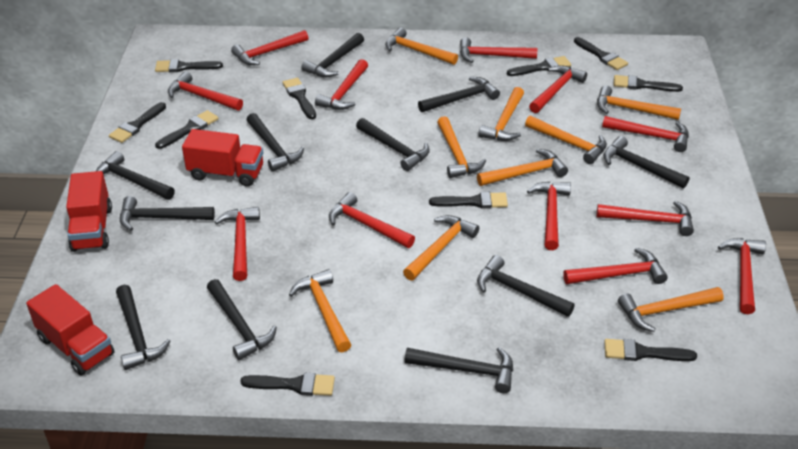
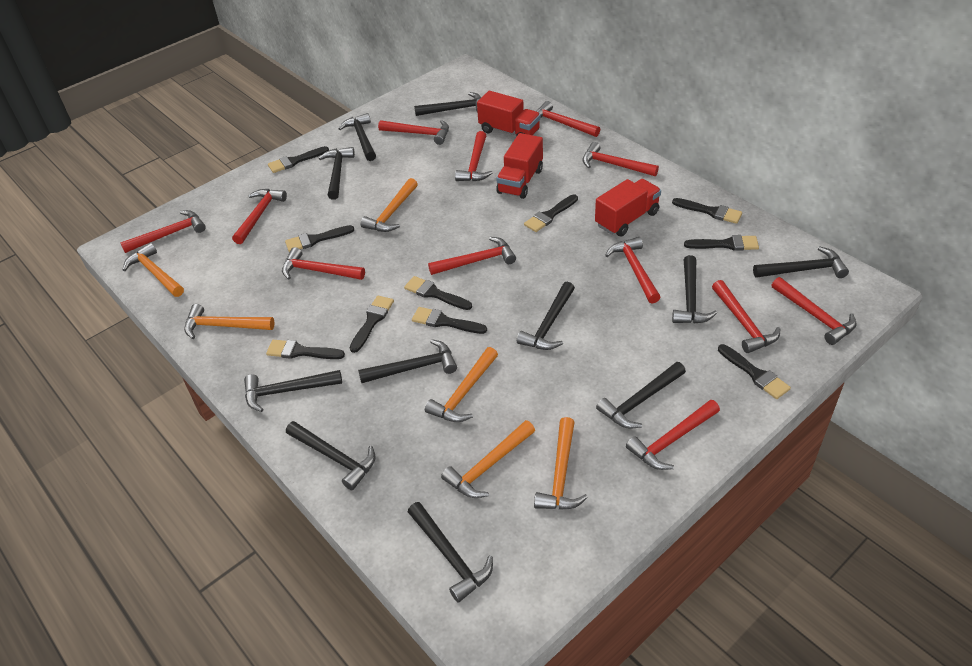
orange hammer: [289,269,351,352] [385,27,458,65] [403,215,479,281] [437,116,486,178] [477,149,568,186] [478,87,524,141] [525,116,607,164] [597,85,681,120] [618,287,724,332] = 9 -> [123,243,184,297] [184,304,275,339] [360,178,418,232] [425,347,498,422] [441,420,535,498] [534,417,588,510] = 6

